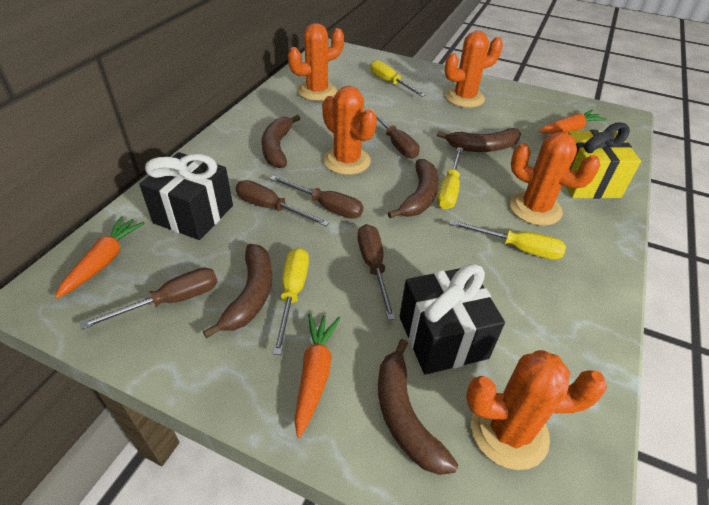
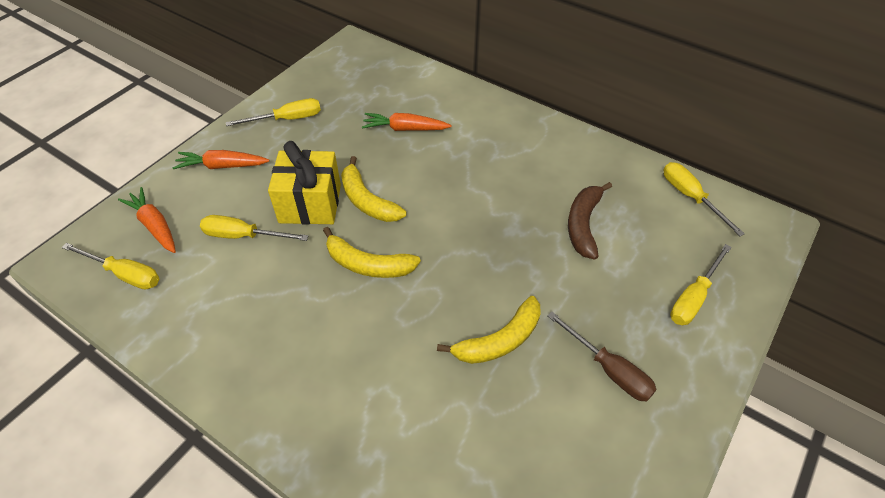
black gift: [139,152,233,240] [399,264,505,375] = 2 -> none = 0
brown banana: [203,244,272,338] [262,115,300,168] [378,339,458,475] [388,159,439,218] [437,128,521,152] = 5 -> [568,182,612,260] = 1
brown screwdriver: [80,267,218,330] [236,180,330,226] [270,175,363,219] [358,224,396,320] [371,109,420,159] = 5 -> [547,312,657,402] = 1
orange cactus: [288,23,344,101] [322,86,377,175] [445,31,503,108] [466,350,607,470] [510,132,601,226] = 5 -> none = 0
yellow banana: none = 0 -> [323,227,421,278] [341,156,406,222] [437,296,540,364] = 3
yellow screwdriver: [273,248,309,355] [370,60,425,97] [437,147,463,209] [450,220,566,260] = 4 -> [62,243,159,290] [200,215,308,241] [226,98,321,126] [664,162,745,236] [670,244,732,325] = 5

